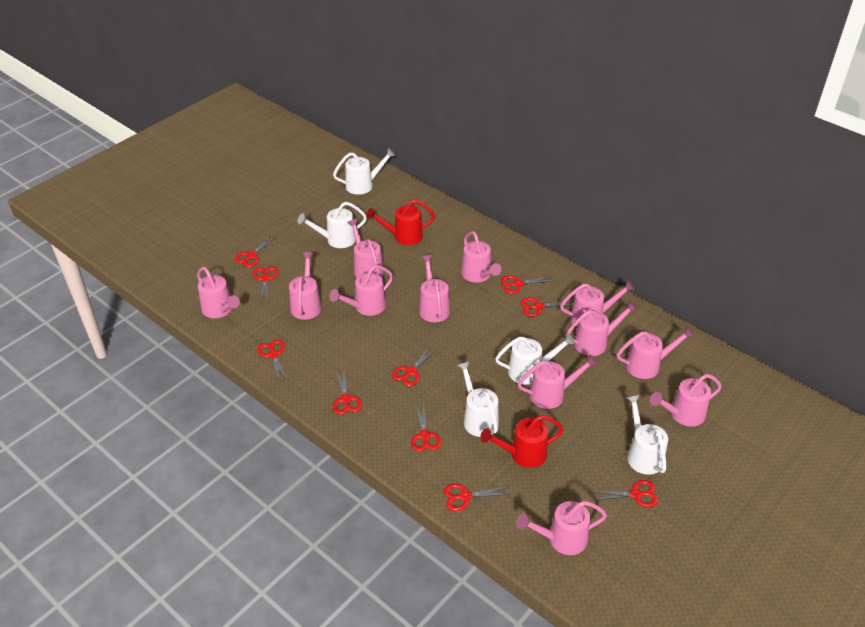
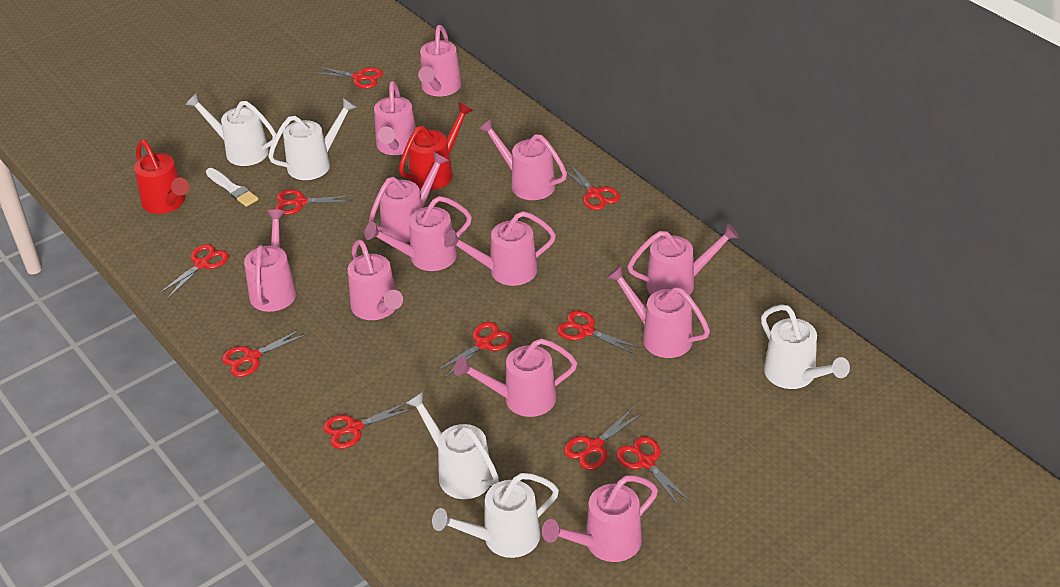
white brush: none = 0 -> [206,168,258,207] = 1

